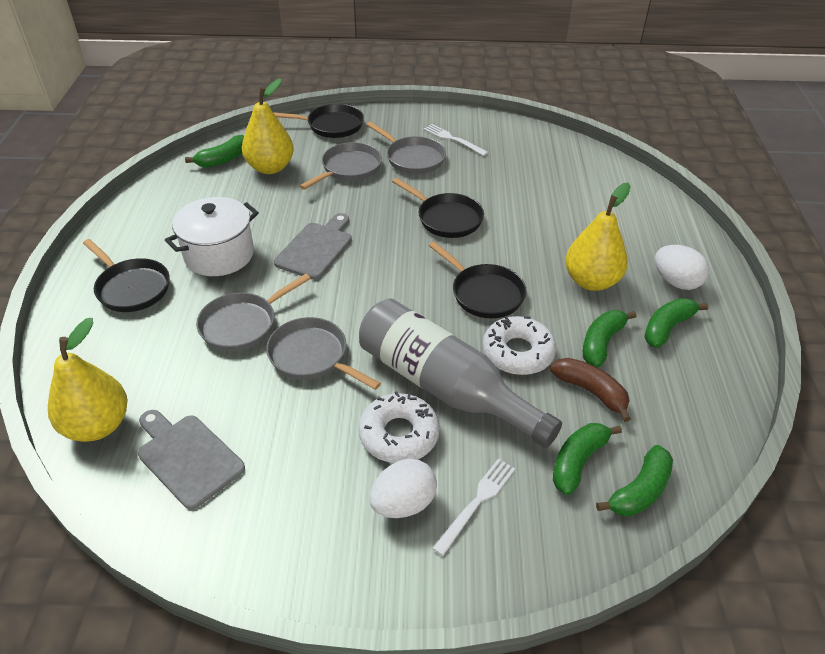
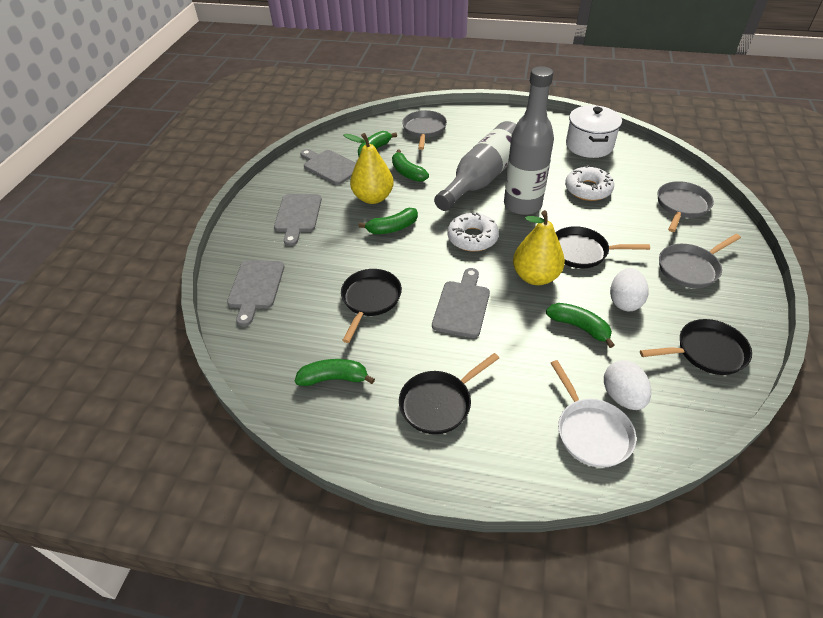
brown banana: [550,358,631,422] = 1 -> none = 0
grey bottle: [359,298,562,448] = 1 -> [434,121,516,211] [504,66,554,215] = 2
grey cutting board: [138,410,245,510] [274,213,352,280] = 2 -> [227,260,284,326] [274,194,322,246] [300,149,356,185] [432,268,490,338] = 4
grey pan: [196,274,311,351] [266,317,381,390] [300,142,382,190] [366,122,446,174] = 4 -> [402,110,447,150] [658,181,714,232] [659,234,741,288] = 3
white fork: [424,124,488,156] [432,458,515,556] = 2 -> none = 0
white pan: none = 0 -> [551,360,636,468] = 1
yellow pear: [48,318,128,442] [242,79,294,174] [565,183,631,291] = 3 -> [343,133,394,204] [513,210,565,285] = 2

